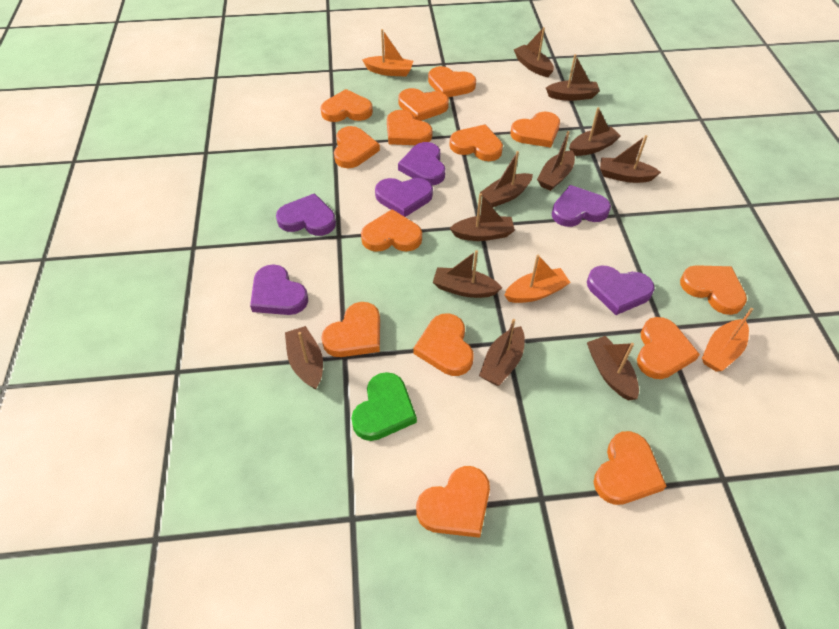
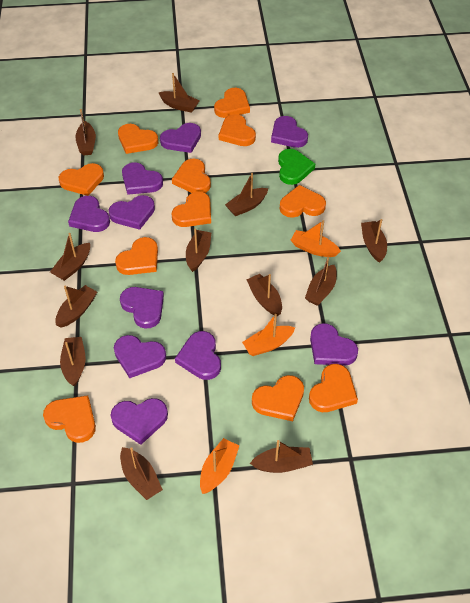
brown boat: [285,326,323,389] [433,250,502,298] [450,193,515,241] [479,319,525,386] [480,151,533,208] [514,27,554,77] [537,131,575,191] [546,54,600,101] [569,107,621,156] [587,336,639,400] [600,135,661,183] = 11 -> [50,233,90,281] [55,285,97,328] [60,337,86,387] [75,109,96,156] [120,447,163,500] [158,73,199,113] [186,228,211,272] [225,173,268,216] [246,274,282,316] [250,440,313,473] [305,256,337,306] [361,219,387,263] = 12
orange heart: [320,89,373,122] [321,302,380,357] [334,126,380,168] [361,209,422,252] [387,110,433,145] [398,88,449,121] [413,314,474,376] [416,466,490,538] [428,66,476,97] [449,124,503,161] [510,112,560,148] [594,431,667,505] [637,317,700,379] [680,265,747,315] = 14 -> [43,395,96,443] [59,163,104,196] [115,237,158,275] [118,124,158,154] [172,159,211,193] [172,192,211,227] [214,88,250,118] [219,114,256,146] [252,375,304,421] [280,185,326,218] [309,364,358,412] = 11
purple heart: [250,264,308,315] [276,193,336,236] [375,178,433,217] [398,142,445,185] [552,185,611,227] [587,266,655,315] = 6 -> [68,196,110,232] [109,195,155,230] [111,398,168,445] [114,335,166,378] [120,287,164,329] [122,162,163,195] [160,123,201,153] [175,331,221,380] [271,116,308,148] [310,323,358,366] = 10

